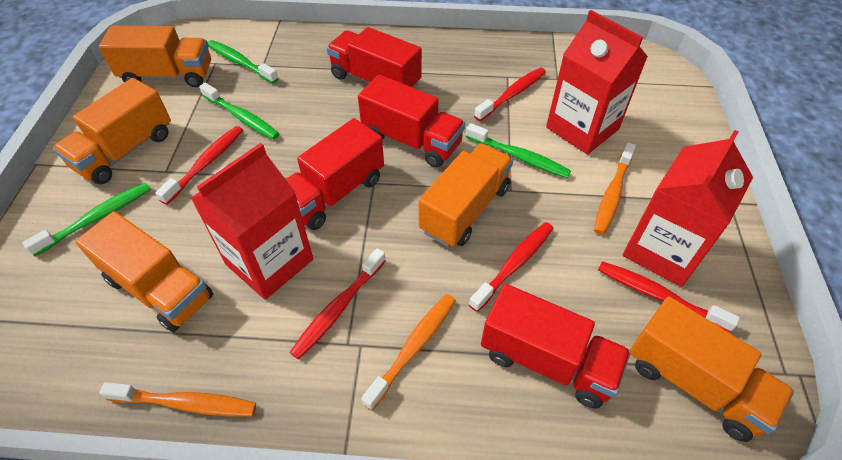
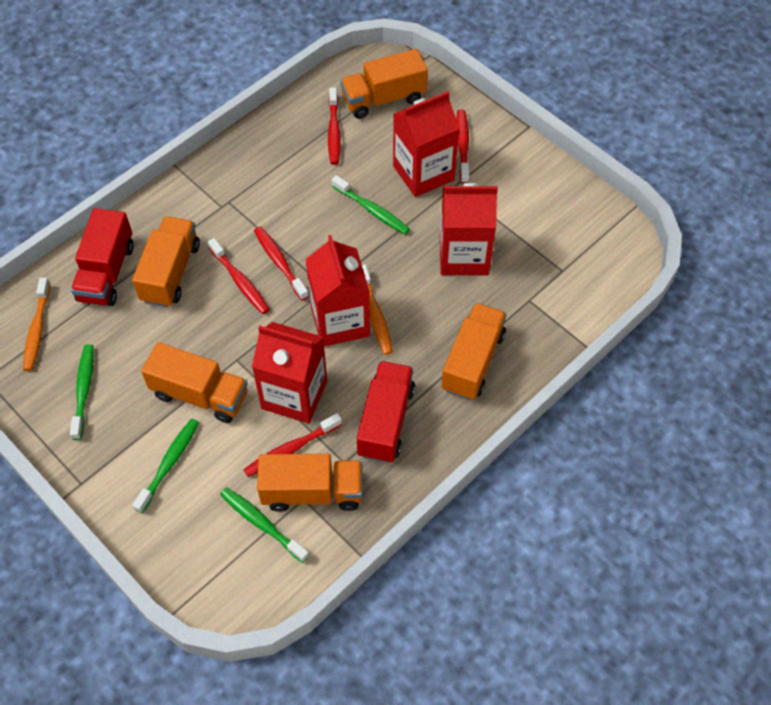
orange toothbrush: [99,382,256,416] [361,294,456,411] [594,143,636,235] = 3 -> [23,277,50,371] [362,264,393,355] = 2
red carton: [191,143,313,300] [546,10,648,155] [623,130,753,287] = 3 -> [252,322,327,423] [305,235,370,347] [393,91,460,197] [440,183,498,275] = 4
red truck: [286,118,384,230] [327,27,422,88] [358,75,465,168] [481,284,631,408] = 4 -> [71,208,134,306] [357,361,415,463] = 2

